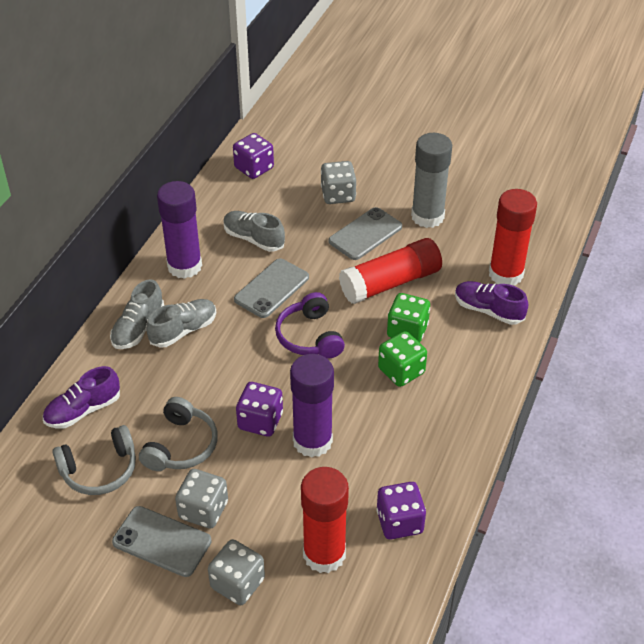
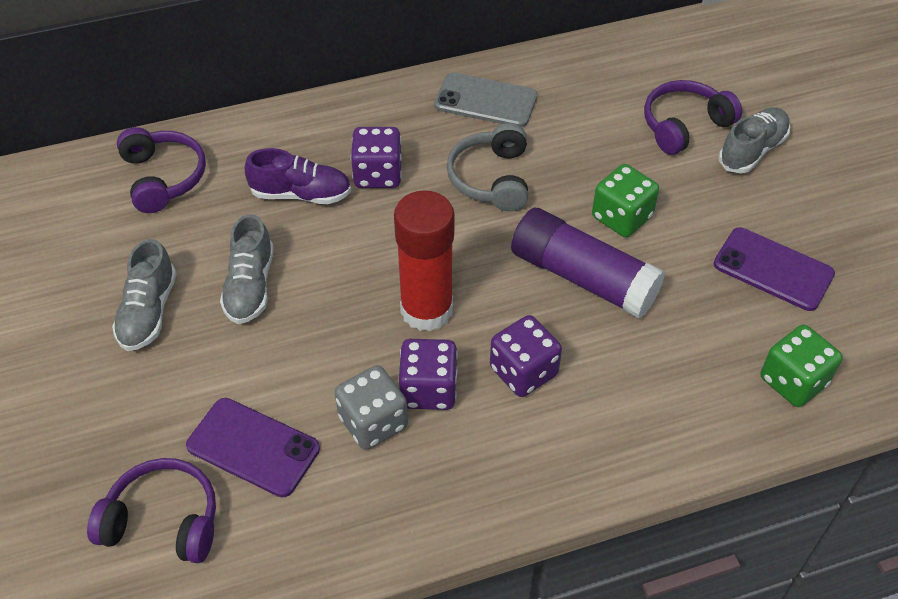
grey dice: [175,469,228,529] [208,539,265,605] [321,161,356,204] = 3 -> [335,365,408,450] = 1
grey glue stick: [411,133,452,228] = 1 -> none = 0
grey headphones: [52,425,136,495] [139,397,218,471] = 2 -> [447,123,528,211] = 1
grey phone: [112,506,212,577] [234,258,309,318] [329,207,402,260] = 3 -> [434,72,537,127] = 1
purple glue stick: [157,181,202,279] [290,354,334,458] = 2 -> [511,208,665,318] = 1
purple headphones: [275,292,345,359] = 1 -> [87,458,216,563] [117,127,206,213] [644,80,742,155] = 3
purple phone: none = 0 -> [186,398,320,497] [713,227,835,311] = 2
purple shoe: [43,366,120,429] [455,281,528,325] = 2 -> [245,148,351,204] = 1
red glue stick: [301,467,349,573] [339,238,442,304] [489,189,537,285] = 3 -> [394,190,454,331] = 1

